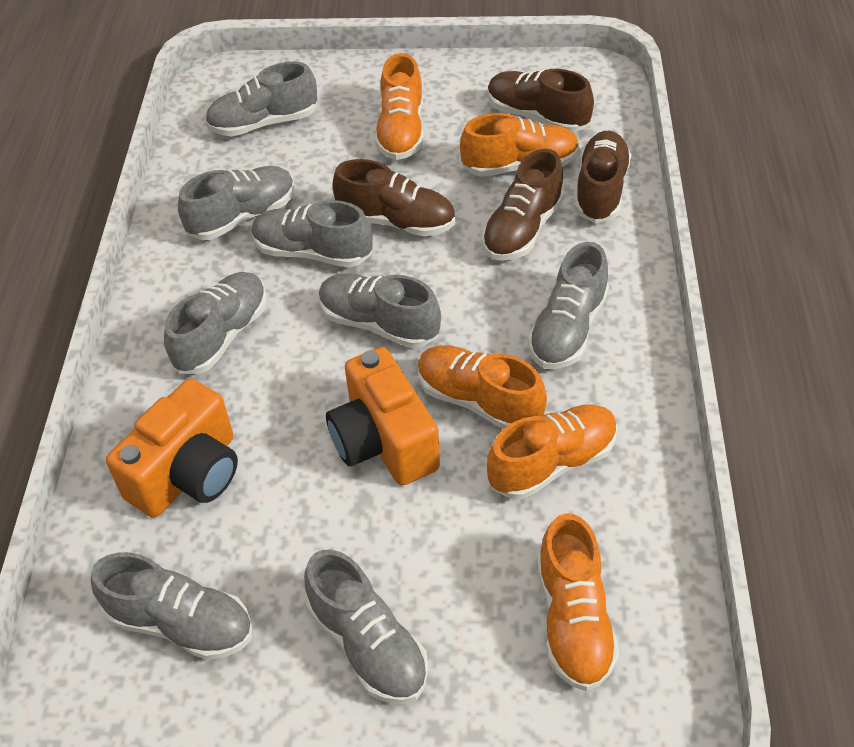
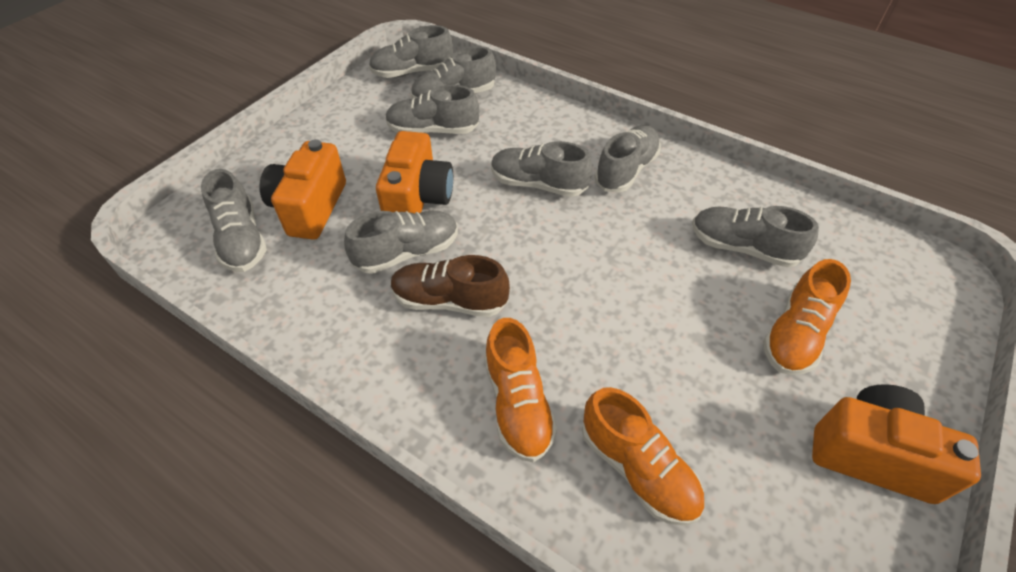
brown shoe: [332,159,455,236] [482,149,564,261] [488,69,594,132] [575,131,631,223] = 4 -> [391,255,510,317] = 1
orange camera: [106,378,238,518] [326,347,440,486] = 2 -> [260,139,346,240] [376,131,453,213] [812,384,981,504] = 3
orange shoe: [375,53,424,160] [418,345,547,429] [460,113,579,177] [487,404,618,499] [537,513,619,691] = 5 -> [484,318,557,462] [582,387,704,526] [763,259,851,375] = 3

